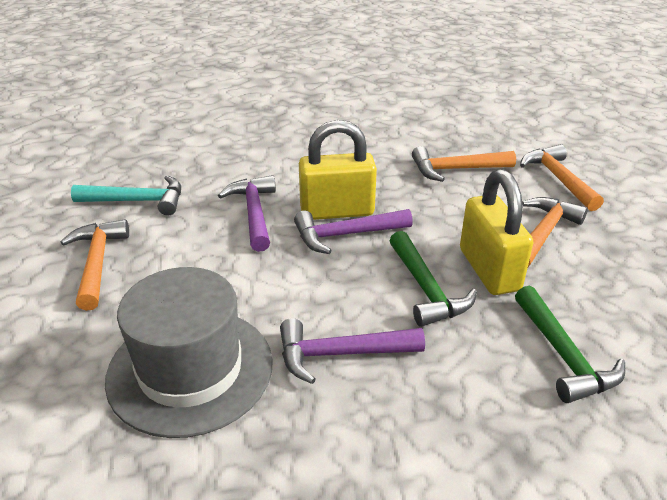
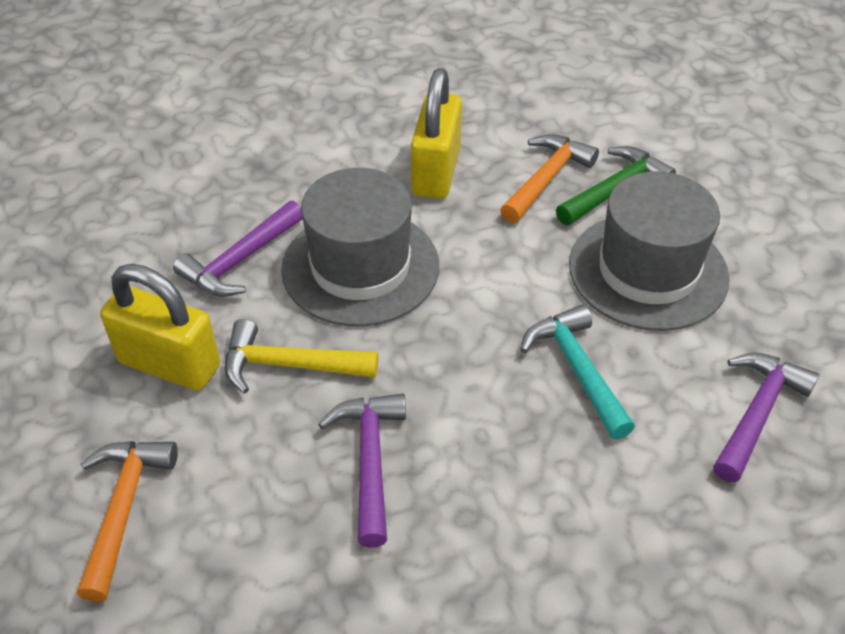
green hammer: [389,231,477,327] [515,286,625,403] = 2 -> [556,146,676,225] = 1
grey hat: [105,267,273,438] = 1 -> [281,168,439,326] [569,171,729,331] = 2
orange hammer: [61,219,129,311] [412,146,516,182] [520,144,604,211] [522,197,588,267] = 4 -> [77,441,178,602] [500,134,599,223] = 2
yellow hammer: none = 0 -> [225,319,378,394] = 1

